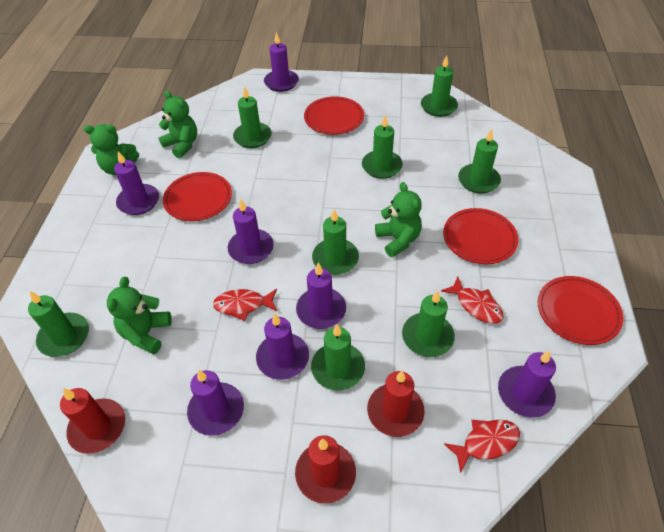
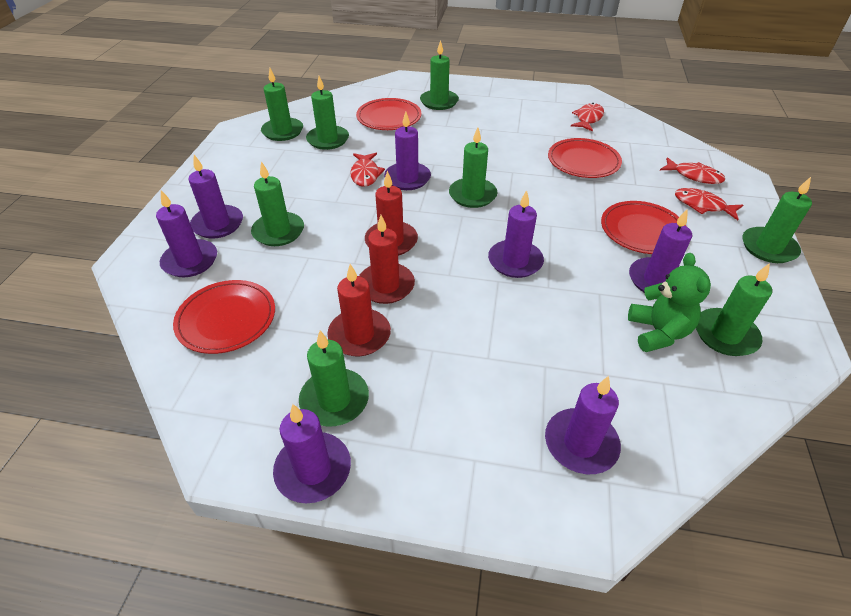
green teddy bear: [84,124,139,175] [107,277,172,354] [159,91,197,158] [375,182,422,257] = 4 -> [628,253,711,352] = 1
red fish: [213,289,277,321] [441,277,504,324] [444,420,520,474] = 3 -> [350,153,385,187] [571,103,604,132] [660,157,725,184] [675,188,743,220] = 4

